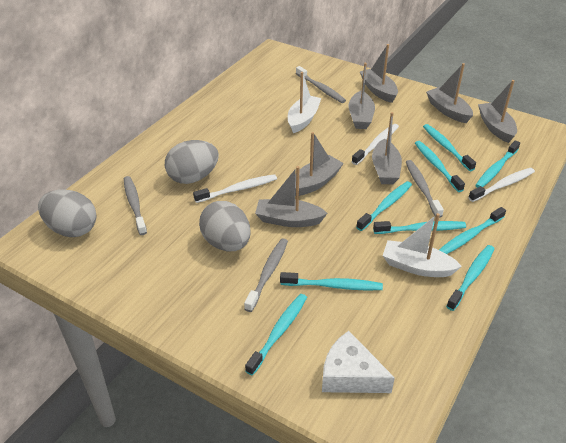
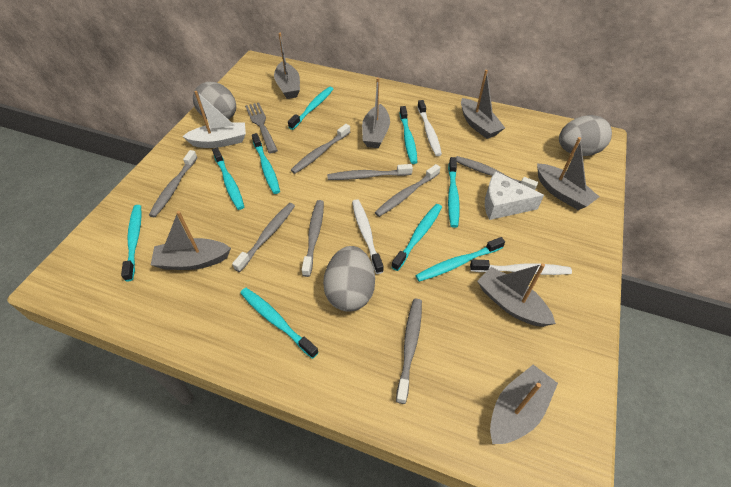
grey fork: none = 0 -> [245,103,278,153] = 1
grey toothbrush: [124,176,147,235] [244,239,288,312] [296,66,346,103] [406,160,444,218] = 4 -> [149,150,198,217] [232,203,295,272] [291,124,350,174] [302,200,324,277] [327,164,413,180] [375,164,440,217] [396,299,422,404] [456,156,538,190] = 8
white boat: [288,72,321,133] [383,213,462,277] = 2 -> [182,91,246,148] = 1

